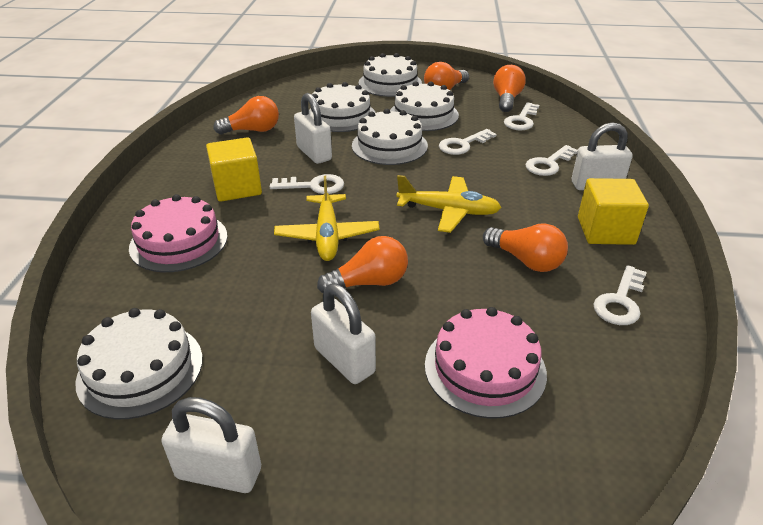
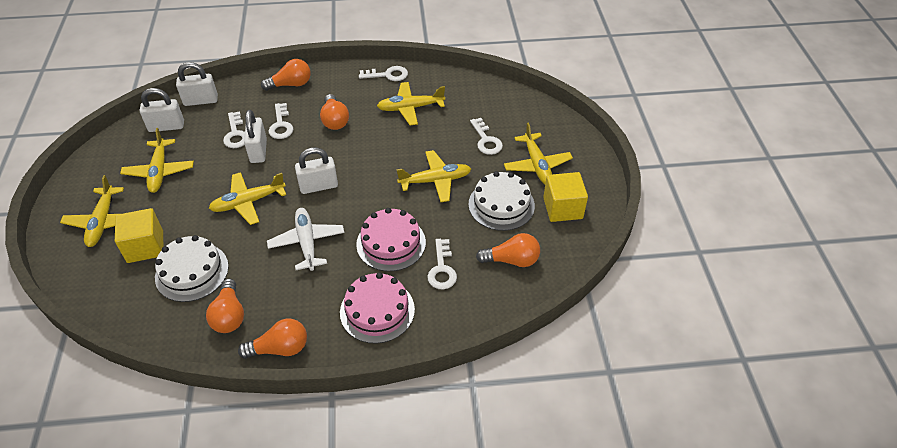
white cake: [75,308,203,419] [309,82,376,132] [352,109,428,165] [359,53,422,97] [390,81,459,131] = 5 -> [155,235,229,302] [468,171,535,231] = 2
white plane: none = 0 -> [267,208,345,271] = 1
yellow plane: [274,176,380,261] [397,175,502,233] = 2 -> [60,175,124,247] [120,128,194,193] [209,172,286,225] [377,82,445,125] [396,150,471,202] [504,122,573,185] = 6

